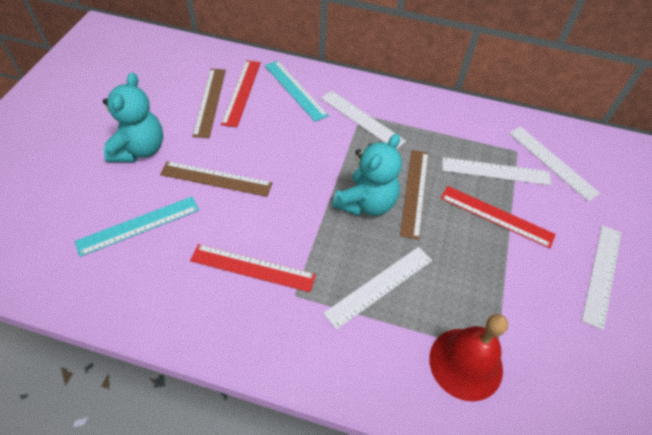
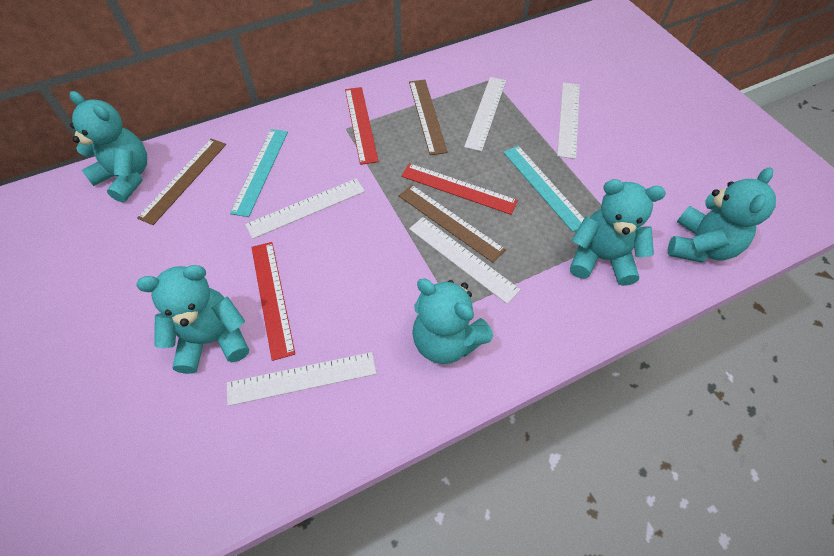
red bell: [429,314,508,402] = 1 -> none = 0
turquoise teddy bear: [103,73,163,162] [333,134,402,216] = 2 -> [70,91,147,203] [137,265,249,374] [412,279,493,364] [570,179,665,286] [668,167,776,263] = 5

